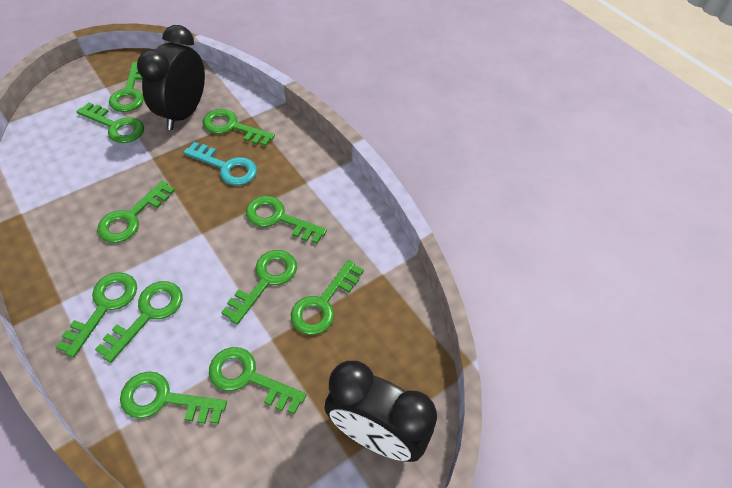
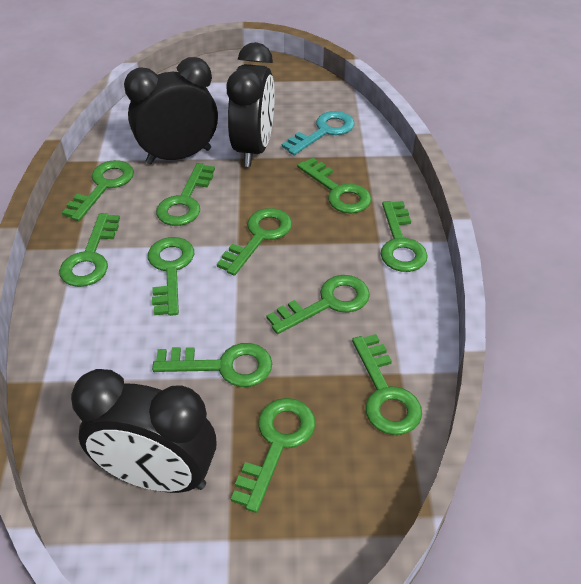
black clock: [137,25,205,130] [324,361,437,462] = 2 -> [71,369,216,493] [124,57,218,164] [227,42,275,167] = 3

